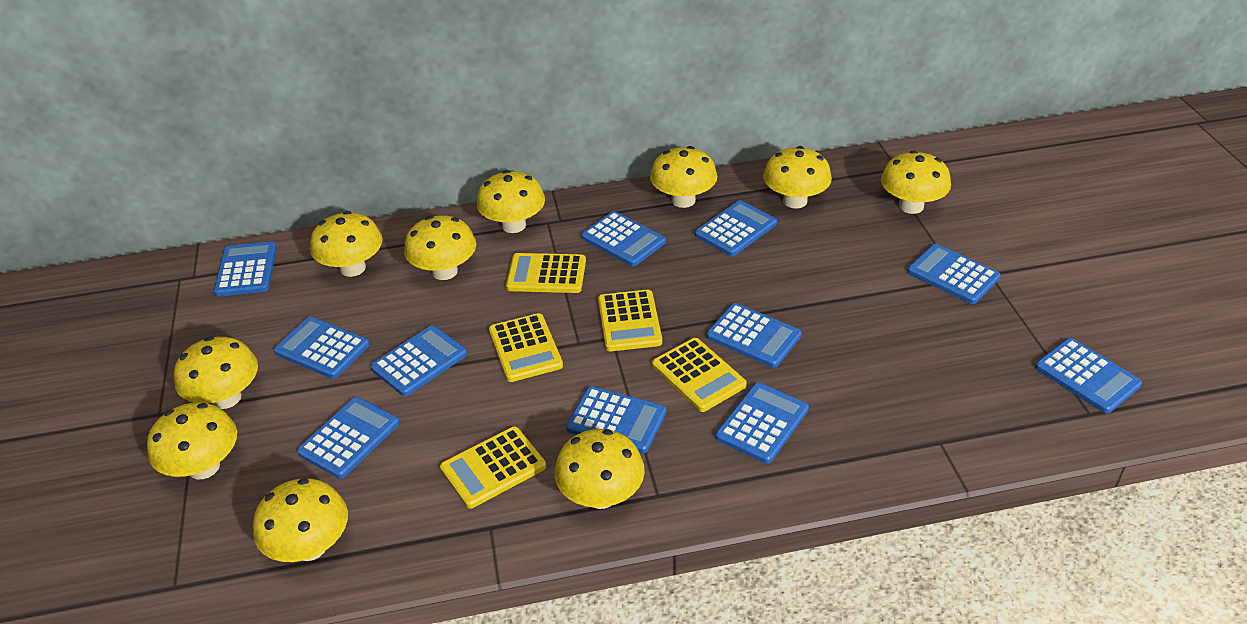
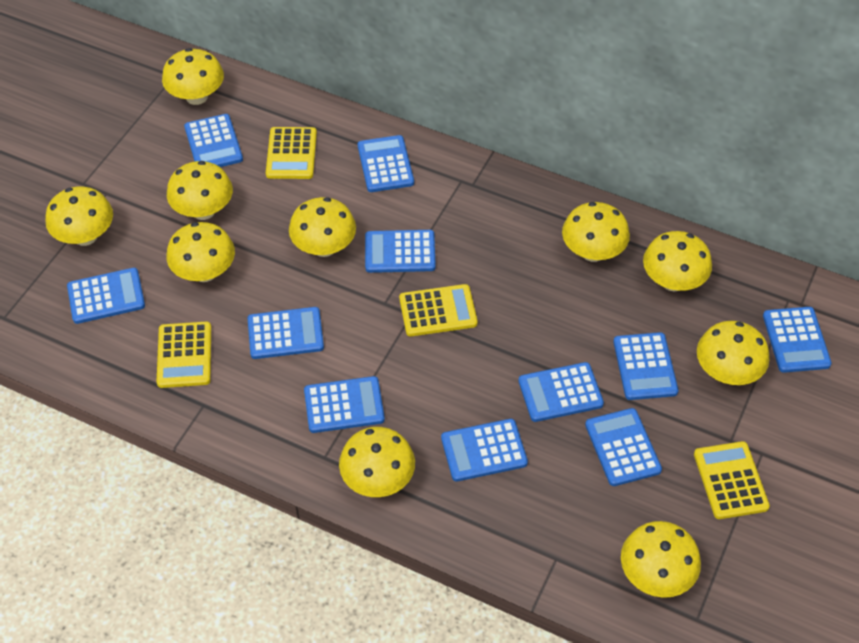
yellow calculator: [440,427,546,509] [489,313,563,382] [506,253,586,293] [598,290,662,351] [652,338,747,412] = 5 -> [156,321,211,388] [266,127,317,179] [399,284,478,336] [694,441,770,519] = 4

